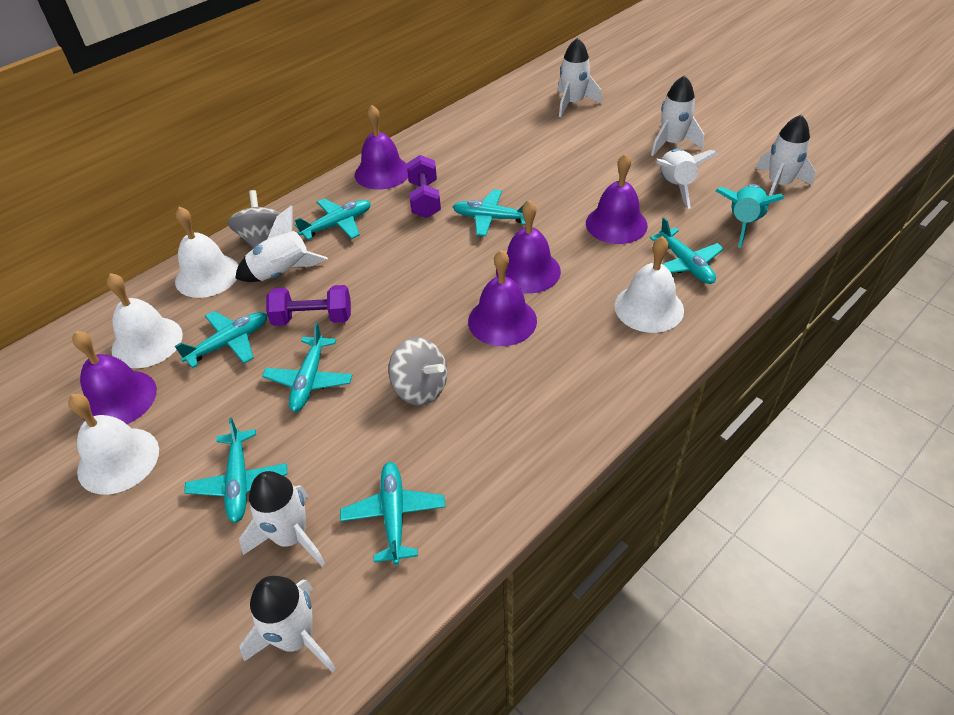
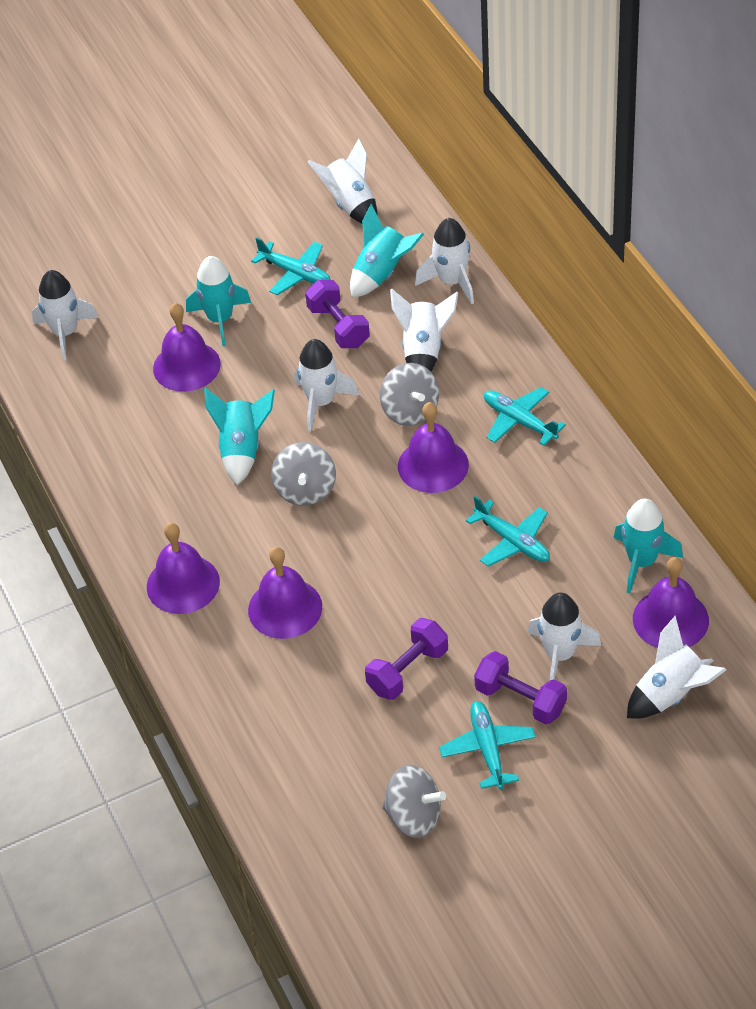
grey spinning top: [227,190,281,248] [388,337,447,406] = 2 -> [271,442,336,506] [380,363,439,426] [382,765,446,838] = 3
purple dumbbell: [266,285,351,326] [407,155,441,218] = 2 -> [305,280,370,348] [365,618,448,700] [474,651,567,724] = 3
turquoise plane: [175,311,267,368] [184,417,287,523] [262,323,352,412] [295,198,371,240] [340,462,445,565] [453,189,528,236] [650,217,724,284] = 7 -> [251,237,331,295] [439,701,536,789] [466,496,550,567] [484,387,566,446] = 4
turquoise rocket: [716,184,784,248] = 1 -> [186,256,251,346] [204,388,275,485] [350,204,424,298] [613,499,683,593] = 4
white bell: [68,394,159,495] [107,273,183,368] [175,206,239,298] [614,236,684,333] = 4 -> none = 0

